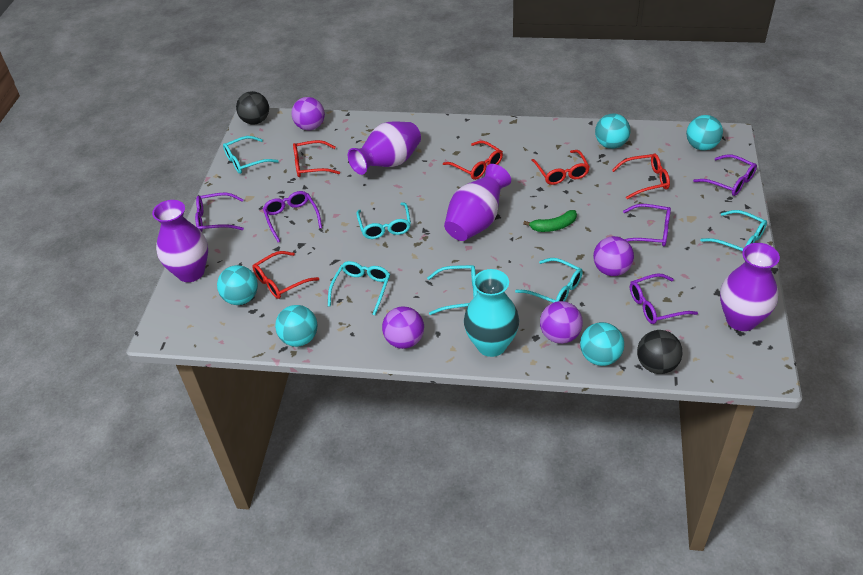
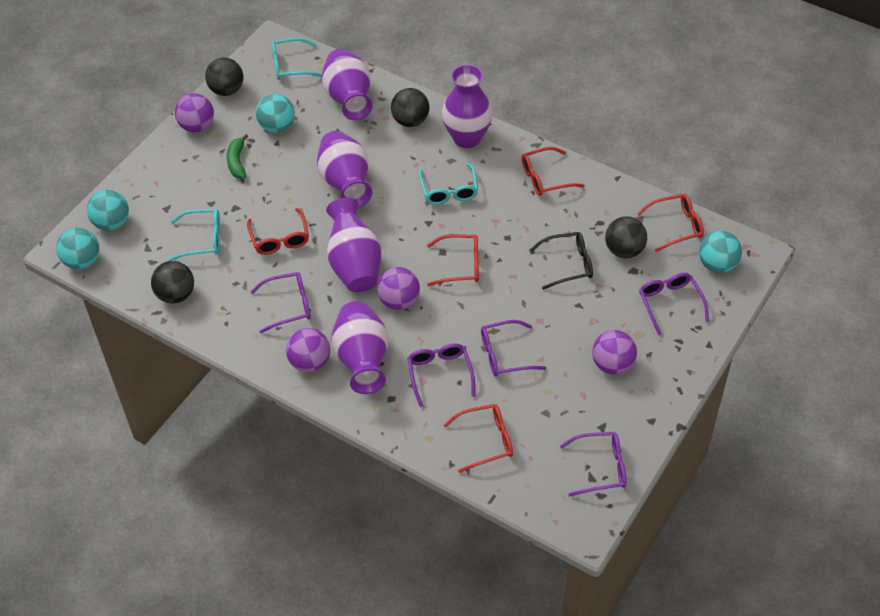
black ball: [236,91,269,125] [637,330,683,374] = 2 -> [151,261,194,304] [205,57,243,96] [391,88,430,127] [605,216,647,258] = 4
black glasses: none = 0 -> [530,232,593,290] = 1
purple vase: [152,200,208,282] [348,121,421,175] [444,164,511,241] [720,243,780,331] = 4 -> [317,131,373,207] [322,49,373,120] [326,198,381,292] [332,301,388,394] [442,64,492,148] = 5
turquoise ball: [217,265,258,305] [275,305,317,347] [580,322,624,366] [595,113,630,149] [686,115,723,151] = 5 -> [56,228,99,269] [87,190,129,231] [256,94,295,133] [699,231,742,273] = 4
turquoise glasses: [223,136,279,174] [328,261,390,315] [356,202,411,239] [427,265,478,315] [515,258,583,302] [700,210,767,251] = 6 -> [168,209,220,261] [271,38,322,80] [419,163,478,205] = 3
turquoise vase: [464,269,519,357] = 1 -> none = 0

